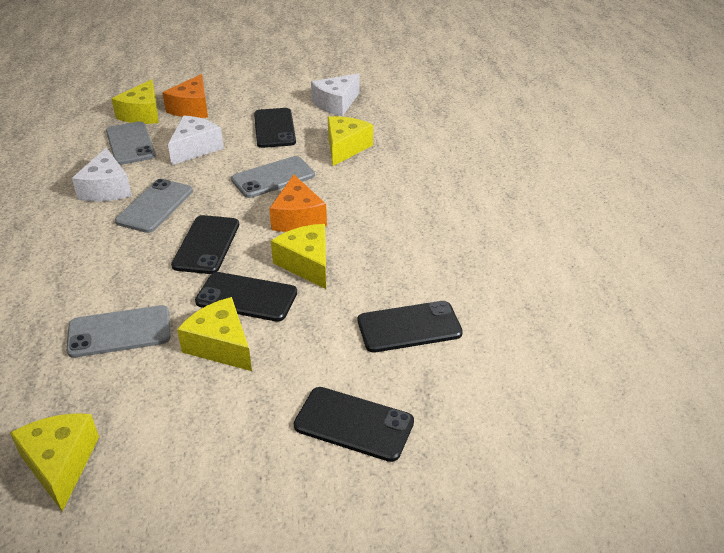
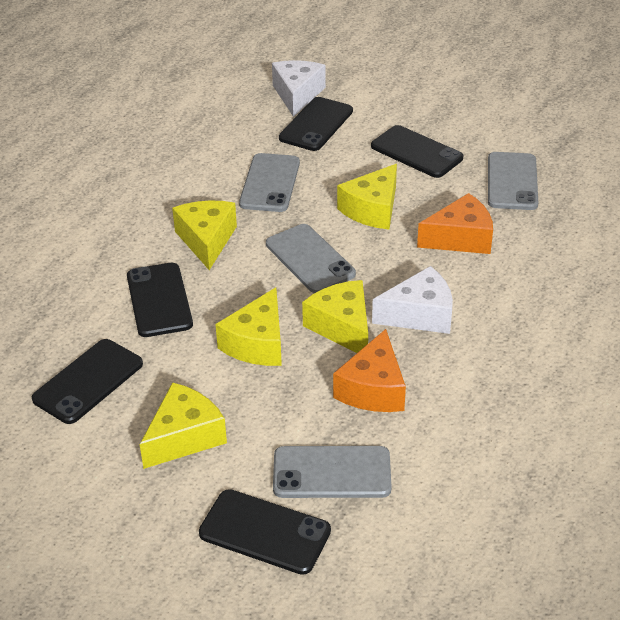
white cheese: [72,148,132,202] [168,116,224,165] [311,74,359,116] = 3 -> [272,60,326,117] [372,266,453,334] = 2

